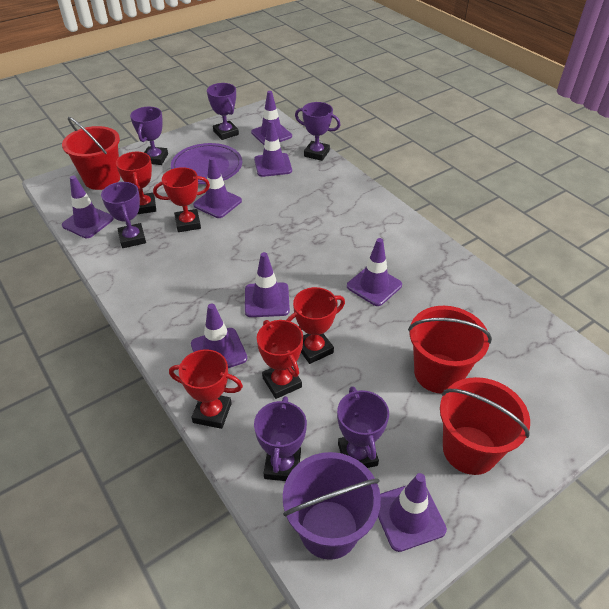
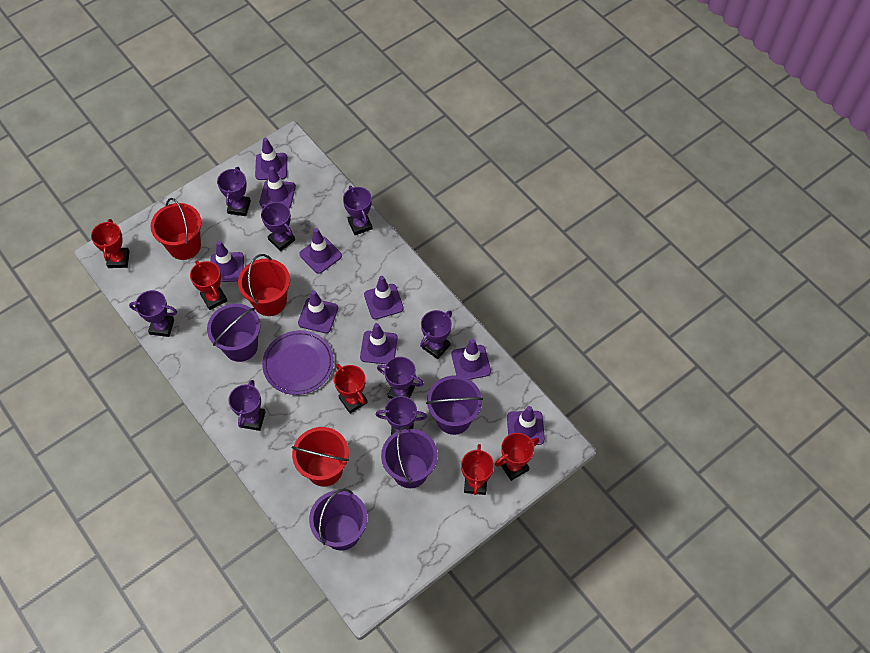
purple bucket: [283,452,381,560] = 1 -> [207,303,261,362] [309,489,368,551] [381,426,438,488] [426,376,483,435] = 4
purple traffic cone: [62,176,114,238] [191,303,247,368] [193,157,242,218] [245,252,290,317] [251,91,292,145] [254,120,292,177] [347,238,402,306] [378,473,447,552] = 8 -> [210,241,244,282] [255,138,287,180] [260,166,296,208] [298,290,338,333] [299,228,342,274] [360,323,398,364] [364,276,404,319] [451,339,491,380] [507,406,545,445] = 9
purple trophy: [101,182,146,248] [130,107,168,165] [207,83,239,140] [254,396,307,481] [295,102,340,161] [337,386,389,468] = 6 -> [129,290,177,337] [217,167,251,216] [228,380,265,431] [261,202,295,251] [343,186,373,235] [376,396,427,435] [377,357,424,399] [420,310,452,359] = 8

